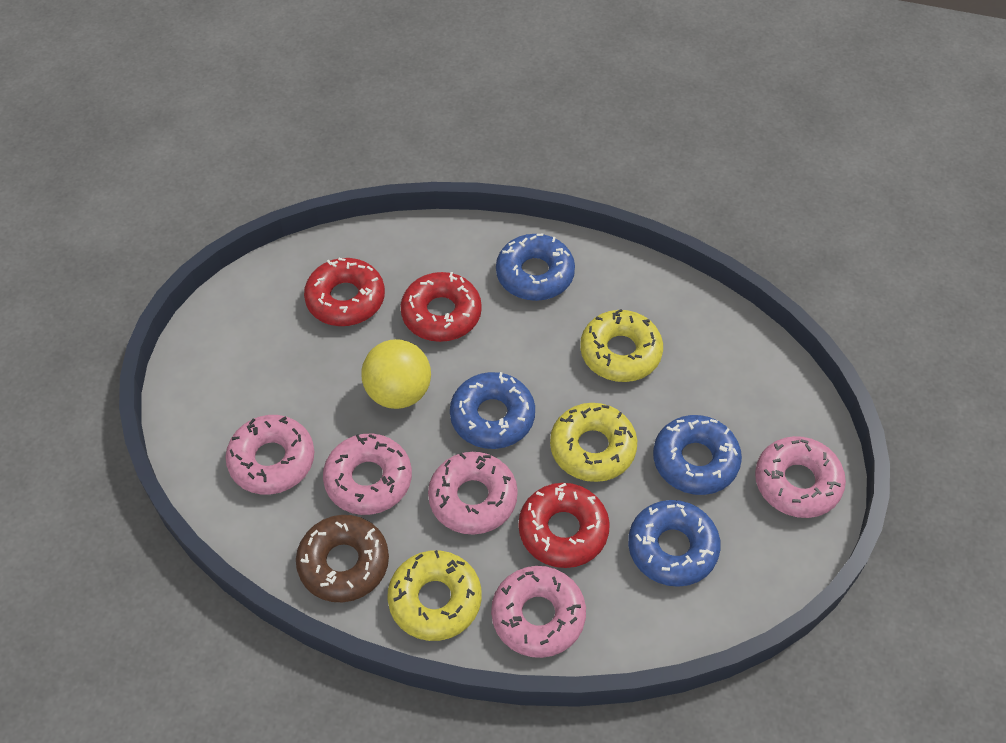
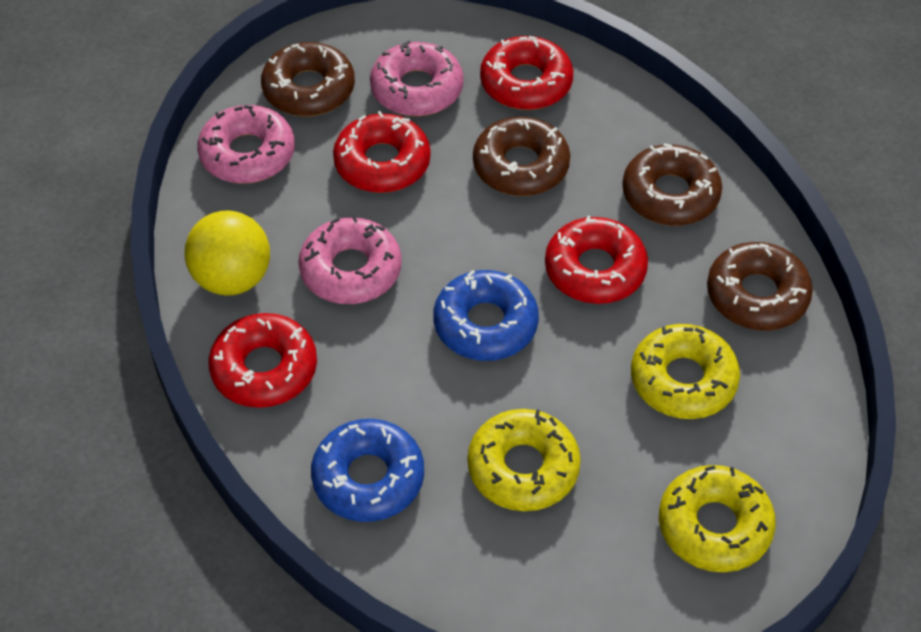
blue donut: [450,372,535,449] [496,233,575,301] [628,500,721,587] [653,415,742,495] = 4 -> [311,419,424,522] [433,270,539,361] = 2
brown donut: [296,515,389,602] = 1 -> [261,42,355,116] [473,117,570,196] [622,143,722,226] [707,242,813,330] = 4
pink donut: [225,415,314,495] [323,434,412,515] [428,452,518,535] [491,566,586,658] [755,436,846,518] = 5 -> [197,105,295,184] [298,215,402,304] [370,40,464,116] = 3
red donut: [304,258,385,326] [400,272,482,342] [519,483,610,568] = 3 -> [209,313,317,408] [333,111,431,193] [480,36,573,110] [545,216,648,304] = 4

